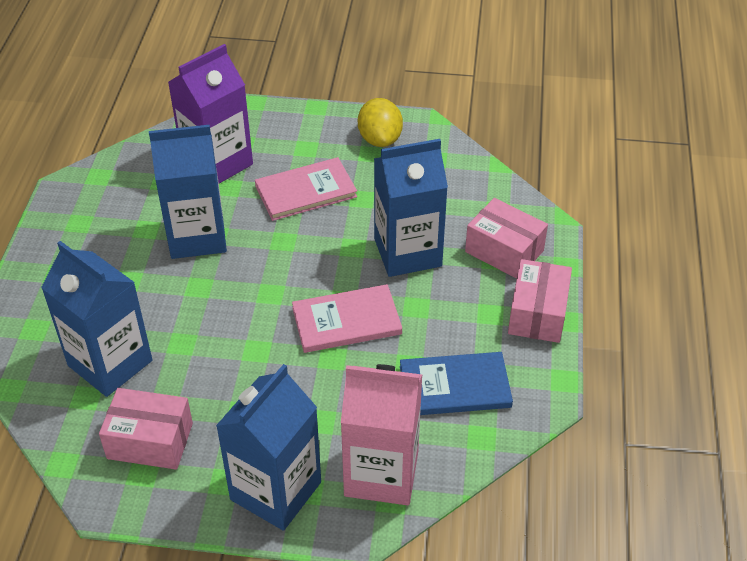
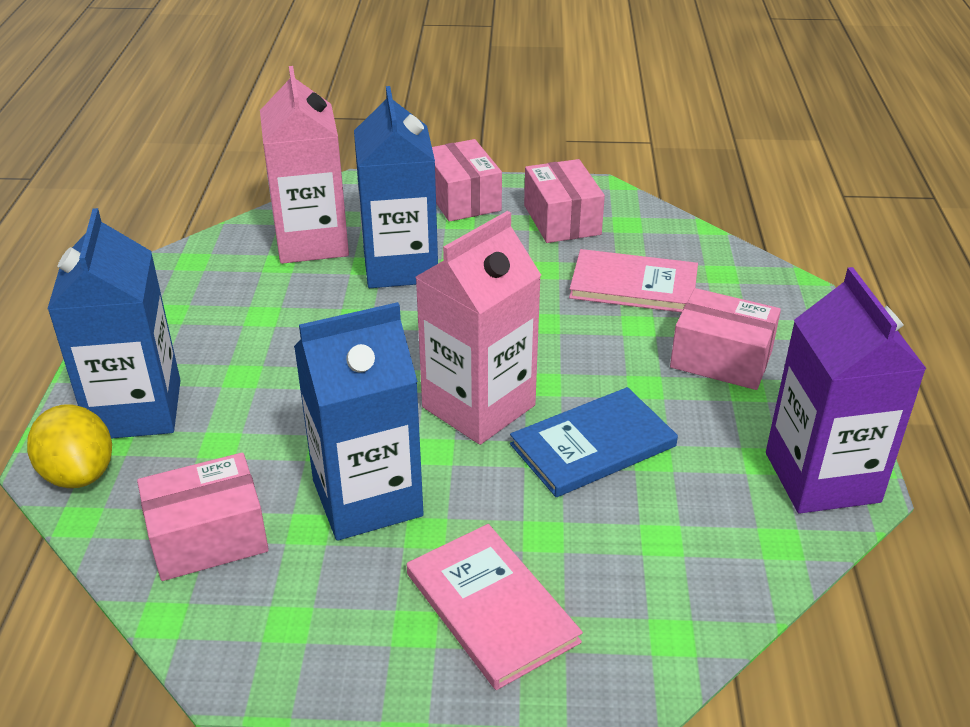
blue carton: [41,241,153,397] [149,125,227,259] [216,364,321,531] [374,139,448,277] = 4 -> [47,208,181,439] [294,302,424,541] [354,86,438,288] = 3
pink box: [99,388,193,470] [465,198,548,279] [508,259,572,343] = 3 -> [137,453,269,581] [432,139,502,222] [524,159,605,243] [670,288,781,390] = 4
pink carton: [341,364,422,505] = 1 -> [260,66,349,264] [416,211,541,445] = 2

